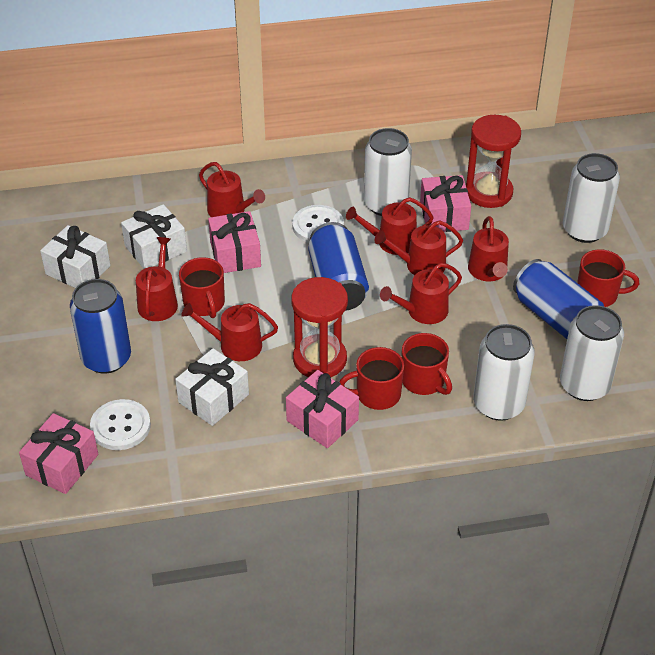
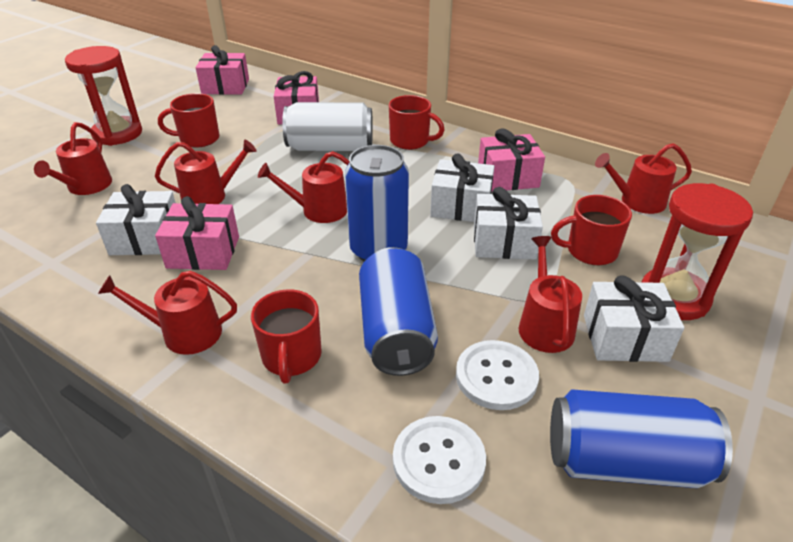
red watering can: [136,237,178,321] [181,303,278,361] [199,162,265,217] [346,197,434,255] [374,220,463,275] [380,263,462,324] [468,216,509,281] = 7 -> [34,122,112,195] [98,271,237,355] [155,140,257,204] [258,151,349,223] [519,236,582,353] [595,143,692,214] = 6
white can: [364,128,412,216] [473,324,535,421] [560,305,624,401] [563,153,620,243] = 4 -> [282,102,373,151] = 1
white gift: [40,225,110,288] [121,204,187,269] [175,348,249,426] = 3 -> [96,184,176,255] [430,153,494,222] [474,187,543,260] [584,276,684,362] = 4

